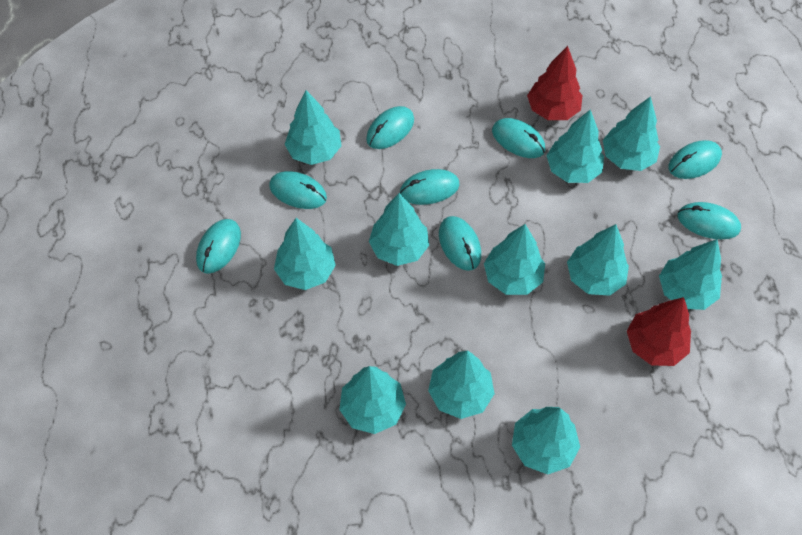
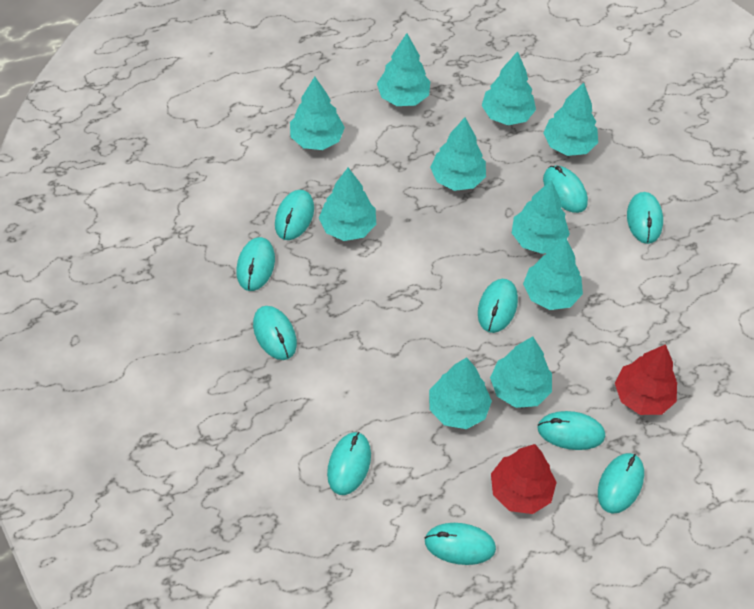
turquoise mouse: [196,219,241,274] [269,171,327,209] [366,106,414,149] [400,169,460,205] [439,216,481,271] [492,118,545,158] [668,140,722,179] [678,202,741,239] = 8 -> [237,237,275,291] [253,306,297,360] [275,190,314,240] [327,432,371,495] [425,523,496,565] [478,279,518,333] [537,411,605,450] [543,166,588,213] [598,453,644,514] [627,192,663,244] = 10
turquoise tree: [274,218,336,290] [284,90,342,165] [339,366,406,434] [369,193,429,266] [428,351,495,419] [484,224,545,295] [512,407,580,475] [546,109,604,183] [567,224,629,296] [603,96,660,171] [659,239,722,310] = 11 -> [290,77,345,150] [319,168,376,241] [377,33,431,106] [429,357,492,429] [430,117,486,191] [482,51,536,125] [490,336,552,408] [512,180,570,254] [523,237,583,310] [543,82,598,156] = 10

